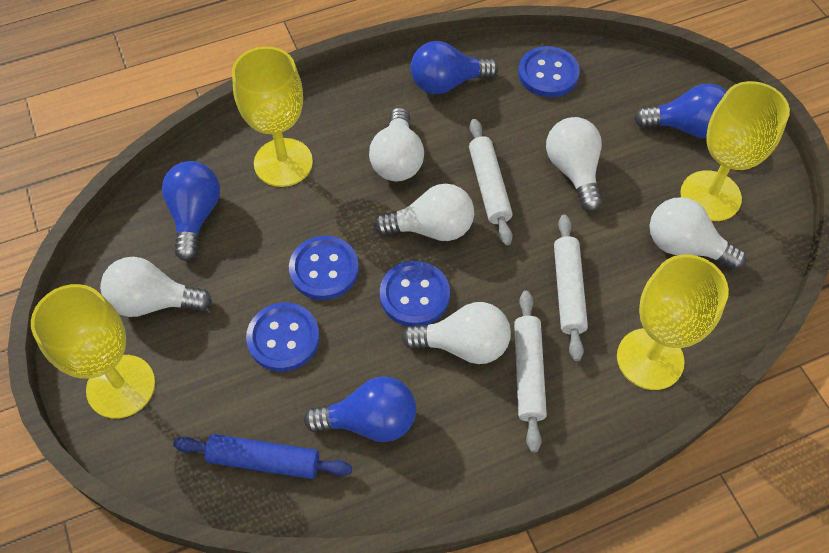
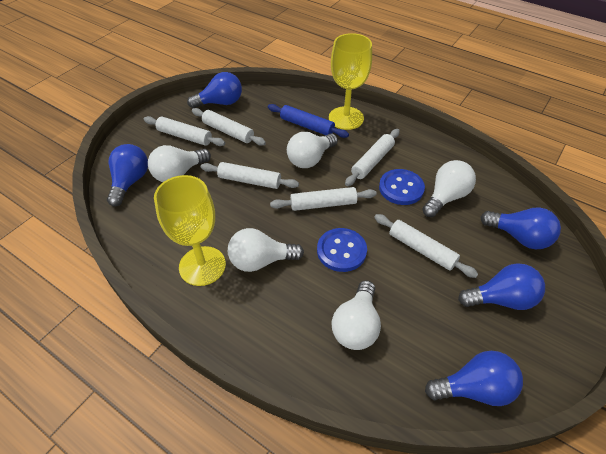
blue button: [246,302,320,372] [289,236,359,300] [380,261,450,326] [518,46,580,97] = 4 -> [317,228,367,272] [379,169,425,205] = 2
blue light bulb: [162,161,220,261] [304,376,416,442] [410,41,498,94] [634,84,727,138] = 4 -> [107,144,148,207] [187,72,242,108] [425,351,523,406] [458,264,545,310] [481,208,561,249] = 5
white light bulb: [100,257,212,317] [369,107,424,181] [374,184,474,241] [402,302,511,364] [546,117,602,212] [650,197,746,270] = 6 -> [148,145,211,182] [228,228,304,272] [287,132,338,168] [332,280,381,350] [422,160,476,217] = 5
white rolling pin: [469,119,513,245] [514,291,547,452] [554,215,588,361] = 3 -> [144,116,225,146] [192,108,266,146] [201,162,299,189] [270,187,377,211] [345,129,400,186] [374,214,478,278] = 6
yellow goblet: [31,284,155,419] [232,46,313,187] [617,255,729,390] [680,81,790,221] = 4 -> [154,175,226,286] [329,33,372,130] = 2

